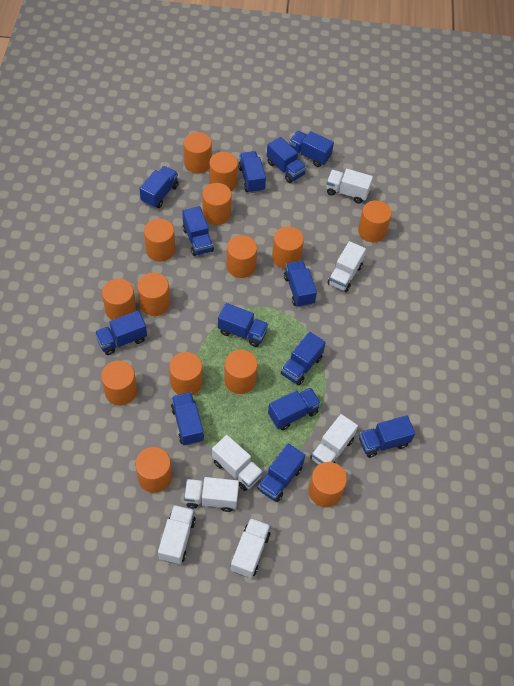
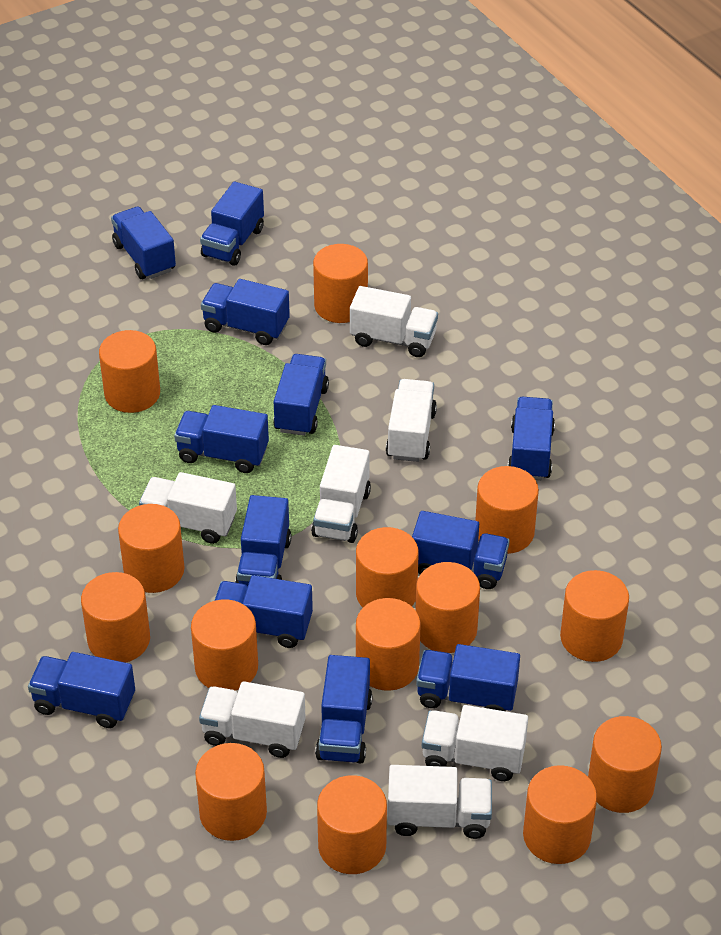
blue truck: [95,311,147,355] [139,166,179,208] [171,392,204,446] [182,206,214,256] [218,303,268,347] [238,151,266,193] [258,443,305,502] [267,137,307,183] [268,388,321,430] [281,332,326,385] [284,260,317,307] [289,131,334,167] [359,415,415,458] = 13 -> [28,652,135,728] [111,206,176,279] [174,405,269,473] [200,181,264,266] [201,279,290,345] [214,575,313,648] [235,495,292,587] [273,354,329,436] [315,655,373,763] [412,511,509,589] [416,644,520,711] [508,397,555,480] = 12

